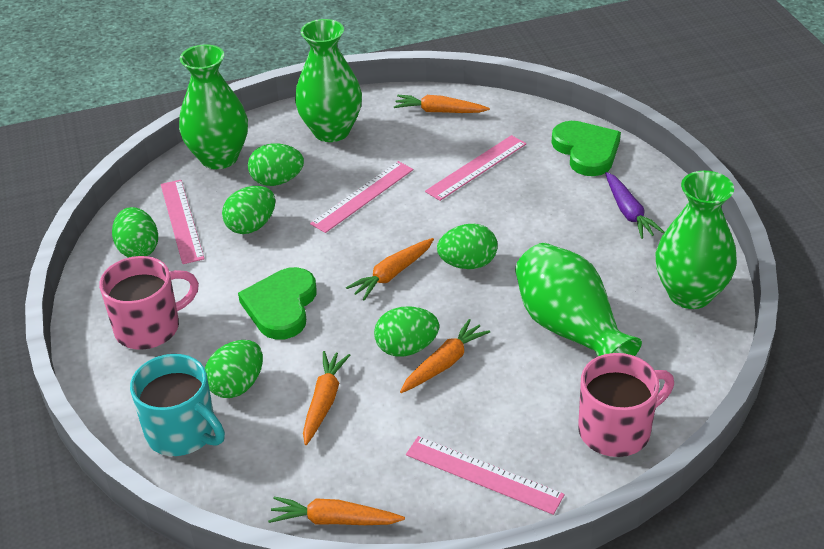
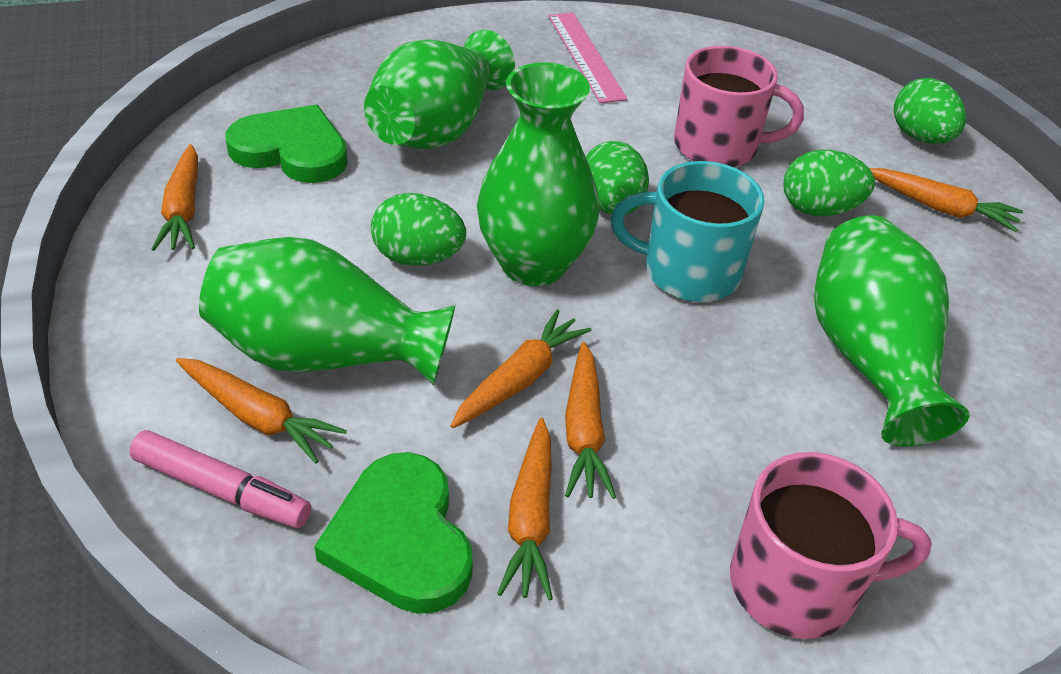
green egg: [112,207,158,258] [205,340,263,398] [222,186,275,234] [248,143,304,186] [374,306,439,357] [437,223,498,269] = 6 -> [371,193,466,266] [586,141,649,215] [784,150,875,216] [894,78,966,144] = 4
orange carrot: [268,497,405,525] [303,351,350,445] [346,238,434,300] [394,95,490,113] [400,319,490,393] = 5 -> [151,144,198,251] [176,358,347,464] [451,309,592,428] [497,418,553,601] [565,342,616,499] [870,168,1023,232] = 6
pink marker: none = 0 -> [129,430,311,528] = 1
pink ruler: [161,180,205,264] [310,161,414,233] [406,436,565,515] [425,135,526,201] = 4 -> [548,13,627,103] = 1
purple carrot: [605,172,664,239] = 1 -> none = 0

